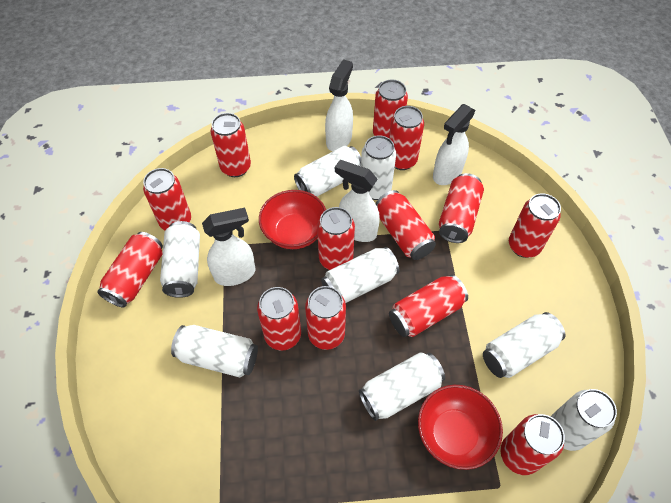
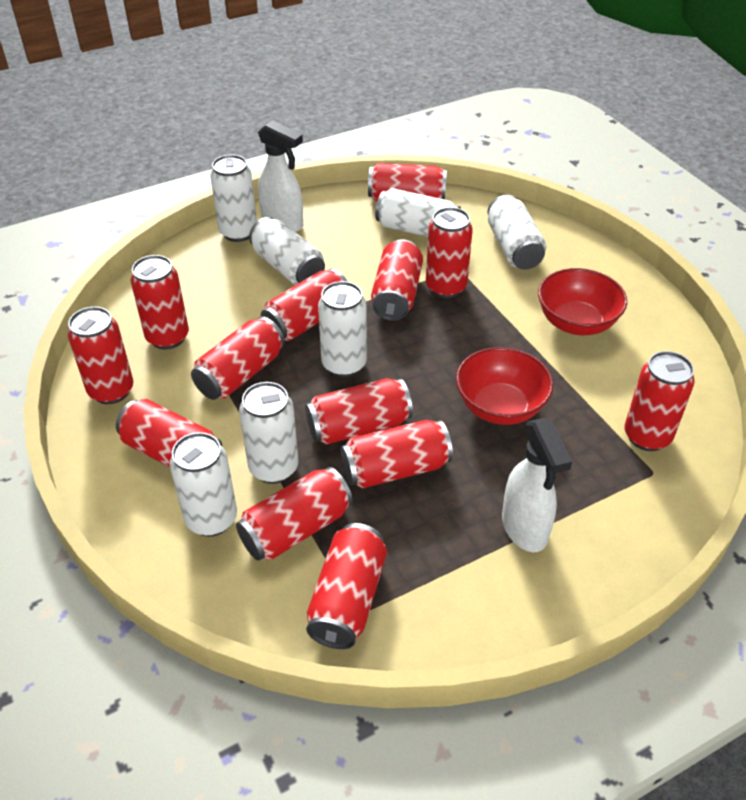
white can: [160,221,200,298] [171,325,258,378] [294,146,361,197] [321,247,399,303] [359,352,445,421] [361,135,396,200] [483,312,565,378] [551,389,617,451] = 8 -> [170,432,237,537] [210,154,257,242] [239,382,299,484] [249,217,325,285] [318,281,367,377] [375,188,461,237] [488,195,546,270] = 7
white spray bottle: [202,208,256,286] [325,59,353,151] [335,160,380,242] [433,104,476,185] = 4 -> [258,120,303,232] [502,418,572,552] = 2

